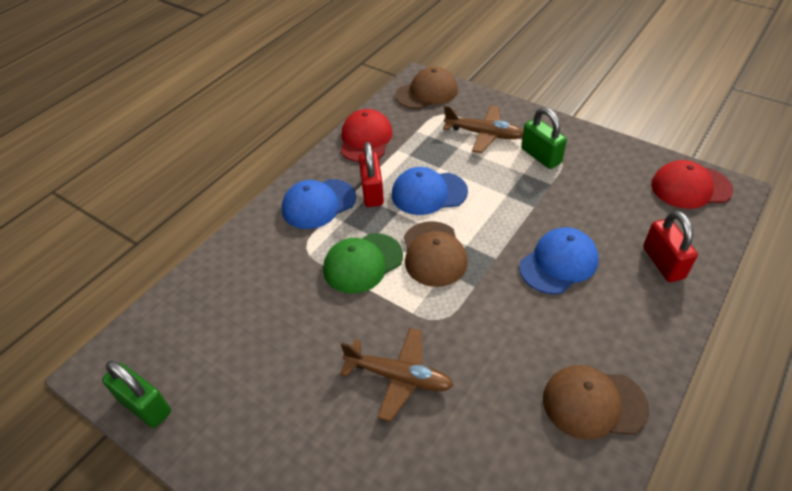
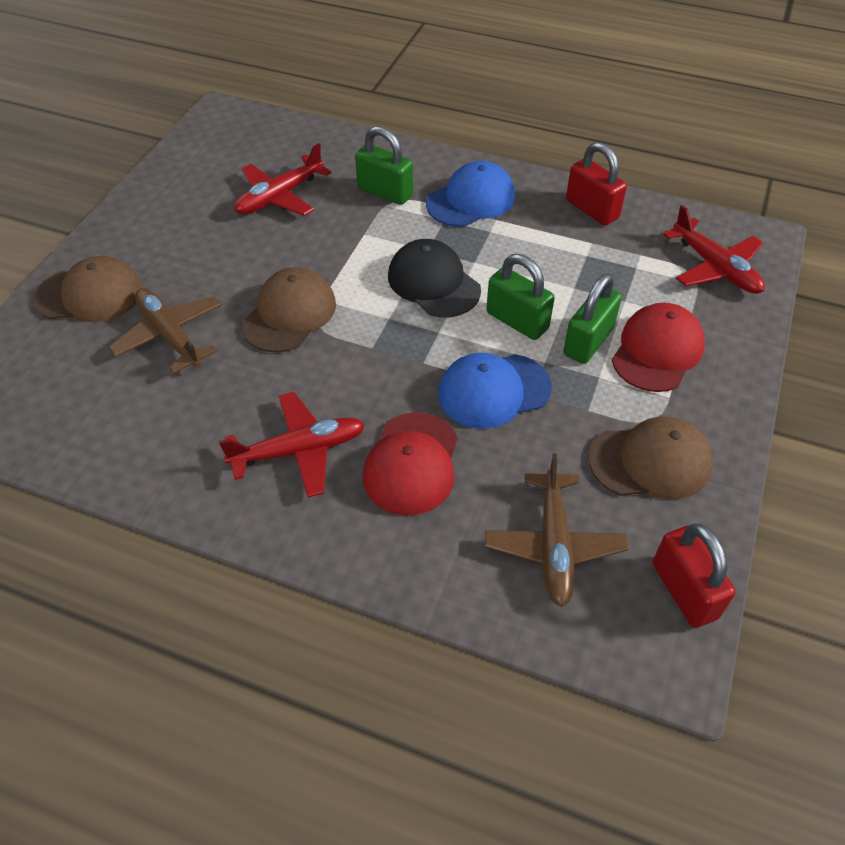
black cap: none = 0 -> [388,239,481,317] = 1
blue cap: [282,179,356,229] [392,167,468,215] [519,227,599,294] = 3 -> [426,161,515,227] [438,353,551,429] = 2
green cap: [323,233,403,293] = 1 -> none = 0
green padlock: [102,361,171,428] [521,107,567,169] = 2 -> [355,126,413,205] [486,254,555,340] [563,273,622,364] = 3
red plane: none = 0 -> [219,392,365,498] [234,143,331,216] [663,205,765,294] = 3

